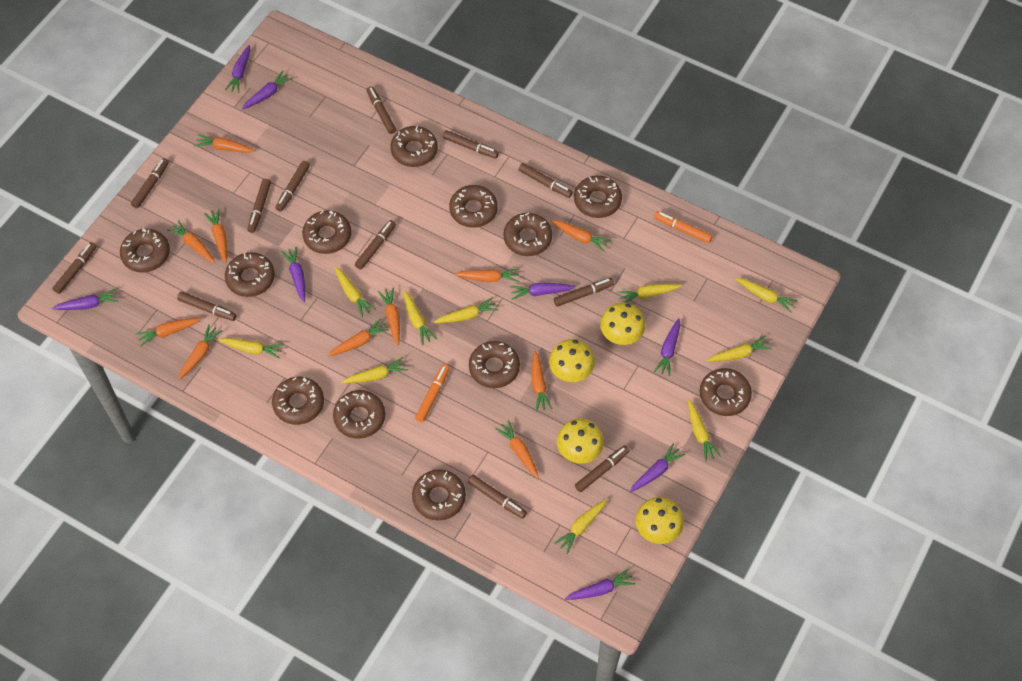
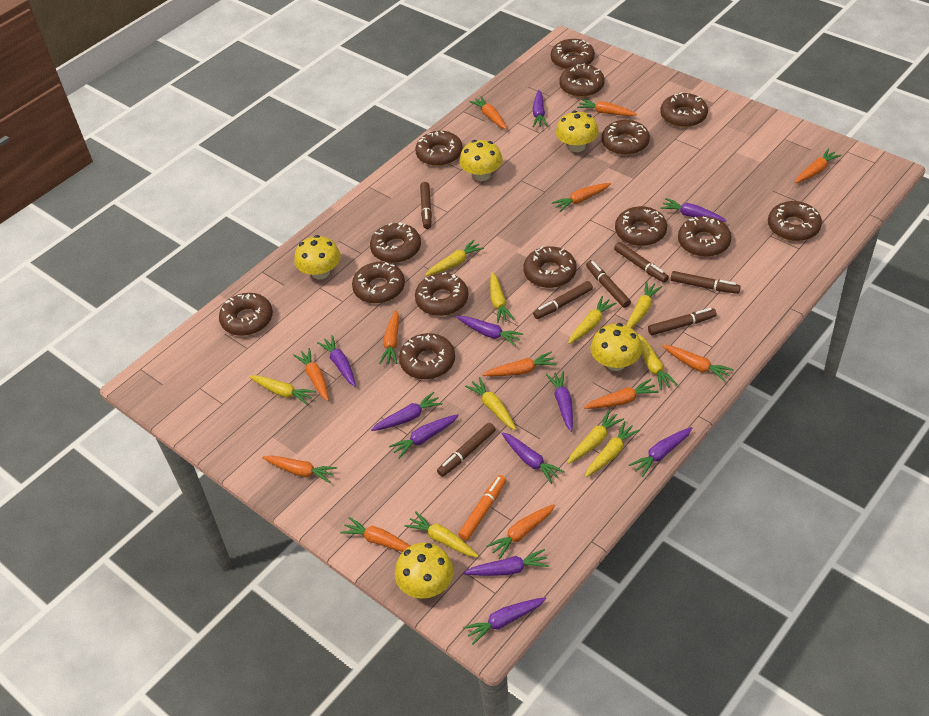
brown donut: [120,229,170,273] [225,252,275,297] [272,377,324,425] [302,210,351,254] [333,390,385,439] [390,126,438,167] [412,469,466,521] [449,185,498,228] [469,341,520,388] [503,213,552,256] [574,176,622,218] [700,368,752,416] = 12 -> [219,293,273,336] [352,262,405,303] [370,222,421,263] [399,333,455,379] [415,131,463,166] [415,272,468,316] [523,246,576,288] [551,39,595,70] [559,63,605,97] [602,120,650,155] [615,206,667,246] [660,92,708,127] [678,216,731,257] [768,201,822,241] = 14
brown marker: [53,242,97,294] [131,158,169,208] [177,292,237,321] [247,179,271,233] [276,161,310,212] [355,220,396,269] [367,86,396,134] [443,130,499,159] [468,475,527,519] [519,163,573,198] [554,278,614,307] [575,445,630,492] = 12 -> [420,182,432,229] [437,423,496,477] [533,281,593,319] [586,260,631,308] [614,242,669,283] [648,308,716,335] [671,271,741,294] = 7
orange carrot: [136,318,202,347] [167,220,215,263] [178,324,222,380] [194,134,255,153] [204,209,227,263] [328,318,389,356] [378,288,400,346] [455,268,519,282] [495,420,539,478] [532,351,552,412] [551,220,611,252] = 11 -> [262,456,337,483] [294,348,329,401] [340,517,410,552] [379,310,399,364] [469,96,507,129] [482,352,557,376] [486,504,555,560] [552,183,611,212] [577,99,637,116] [584,379,659,409] [662,345,734,382] [795,148,841,183] = 12
orange marker: [415,364,450,422] [654,211,713,243] = 2 -> [458,475,506,541] = 1
purple carrot: [52,289,119,310] [225,45,250,93] [242,71,293,109] [281,247,305,302] [510,282,575,300] [565,569,635,600] [630,444,685,492] [654,318,680,376] = 8 -> [317,335,356,386] [371,392,443,431] [389,414,459,459] [456,316,523,346] [463,549,549,576] [463,597,546,645] [501,432,565,484] [533,90,548,127] [546,371,573,432] [629,427,692,477] [660,198,727,222] = 11
yellow mushroom: [549,339,595,382] [557,418,604,463] [600,303,645,345] [636,497,684,544] = 4 -> [294,235,341,280] [395,542,454,599] [459,140,503,181] [556,111,599,152] [590,323,642,371] = 5

